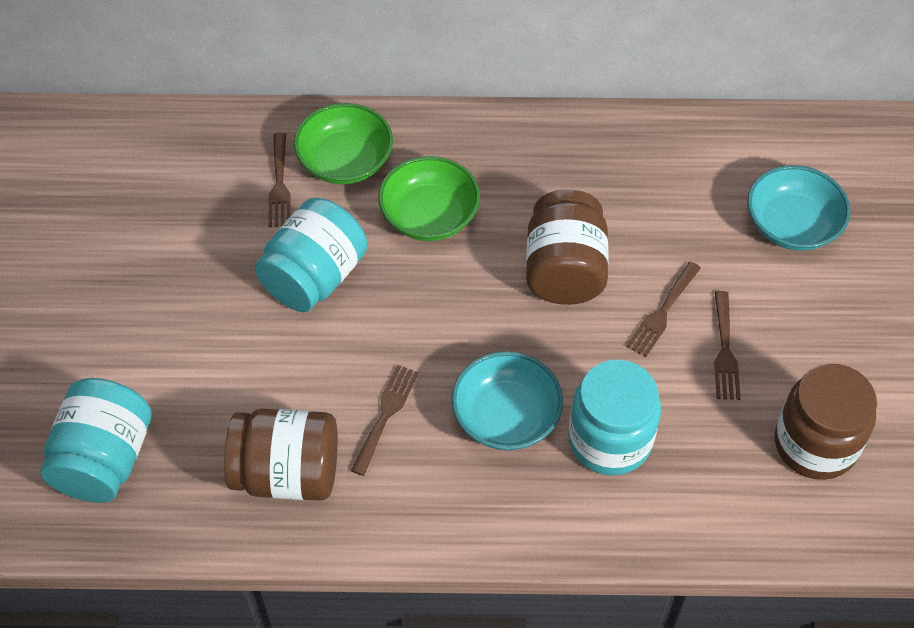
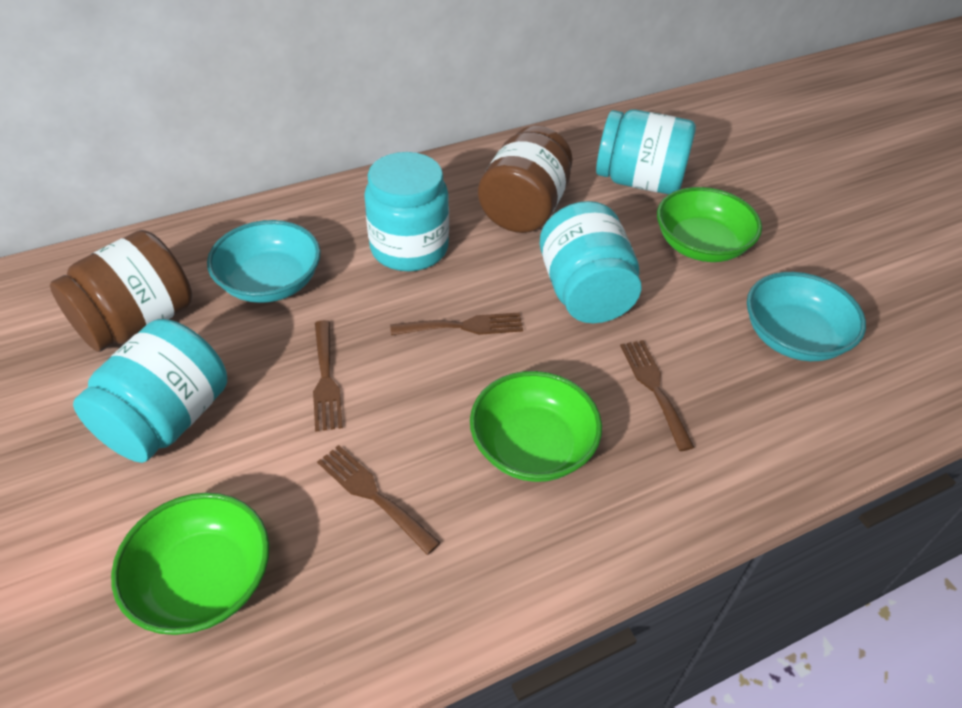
brown jar: [224,408,338,501] [526,189,608,305] [775,364,877,480] = 3 -> [50,230,192,352] [478,126,573,233] = 2
green bowl: [294,103,393,184] [378,156,480,241] = 2 -> [111,493,269,635] [470,371,602,482] [657,187,762,262] = 3
turquoise jar: [40,378,152,503] [255,198,367,312] [568,359,661,475] = 3 -> [73,319,227,463] [364,152,449,271] [540,201,642,323] [596,109,696,194] = 4

